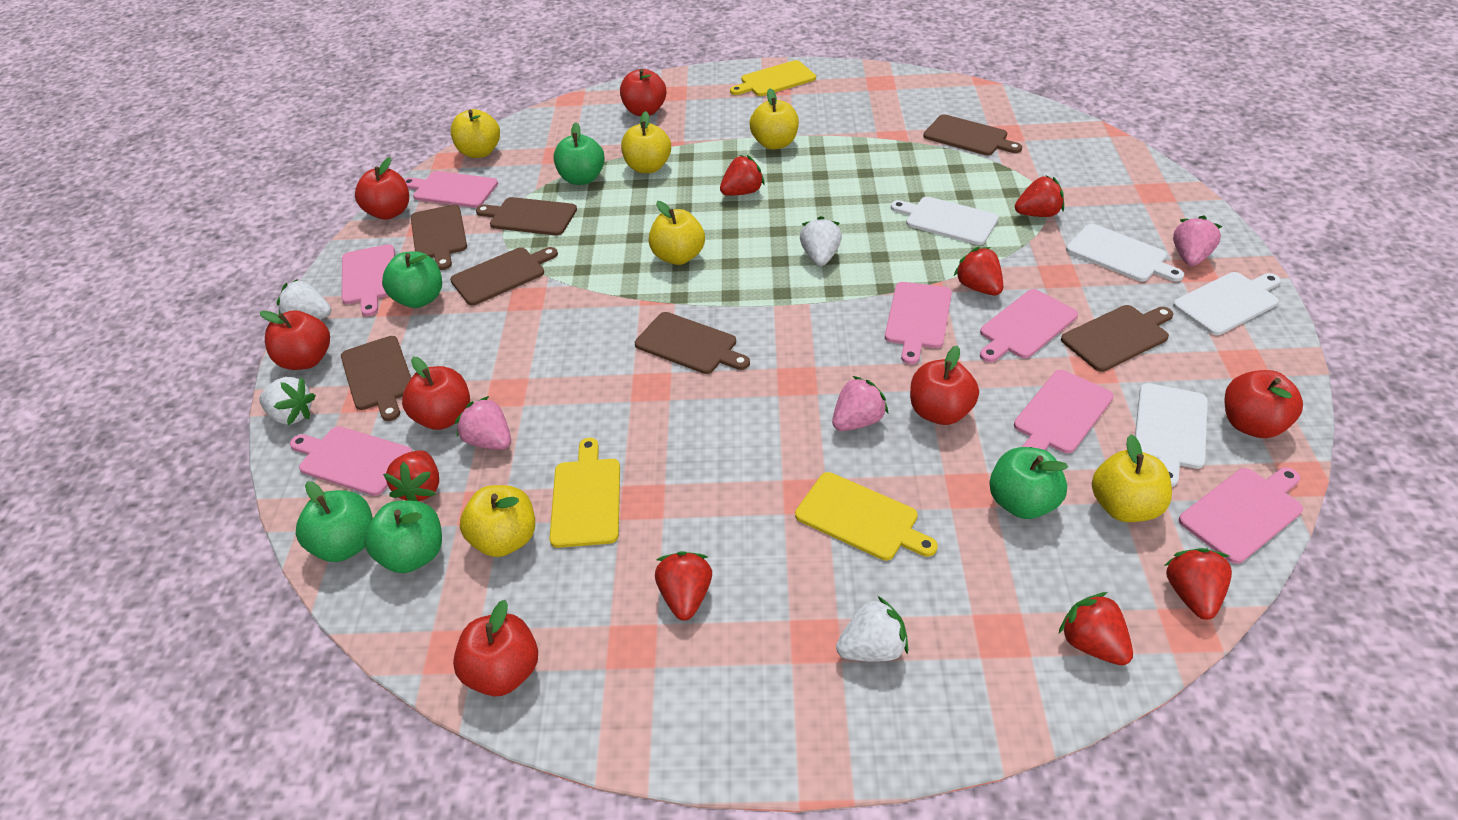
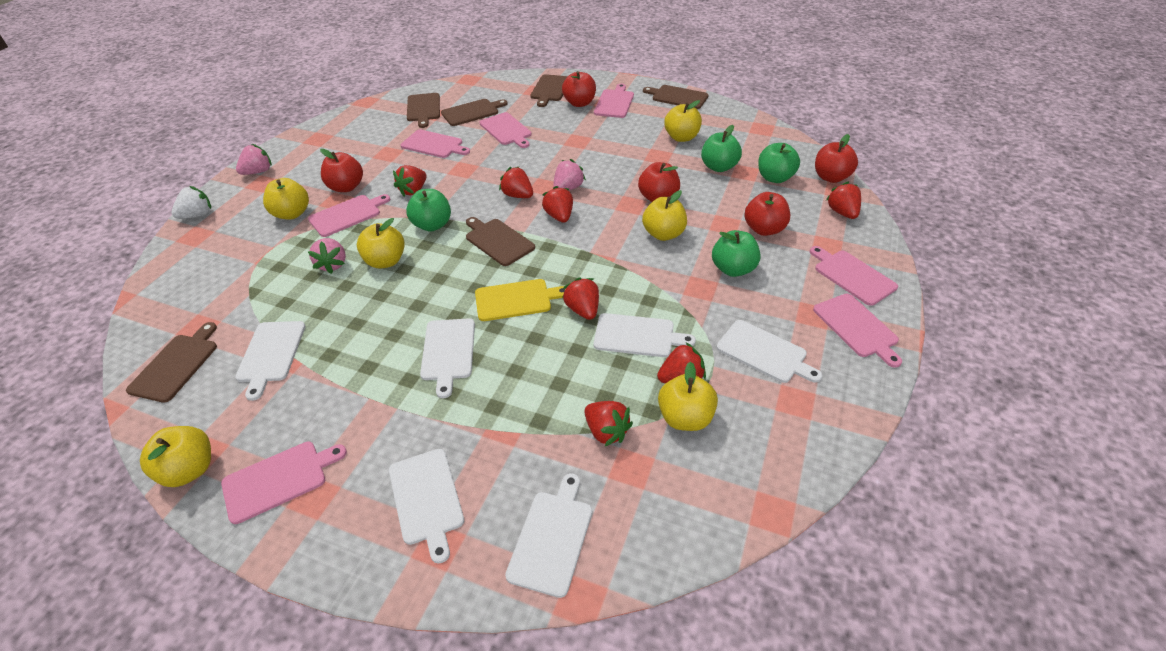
brown cutting board: [341,336,411,421] [411,204,467,270] [450,247,558,305] [476,197,577,236] [635,312,750,374] [923,114,1022,155] [1061,305,1173,372] = 7 -> [126,322,217,403] [407,93,440,128] [441,99,508,126] [466,217,535,266] [530,74,568,107] [643,85,709,109] = 6
green apple: [296,481,373,562] [364,500,442,573] [382,251,442,308] [553,123,605,185] [989,447,1068,519] = 5 -> [406,189,451,231] [701,125,742,172] [712,230,761,277] [758,143,800,183] = 4
red apple: [260,311,330,370] [355,157,409,220] [402,357,470,430] [453,600,538,696] [620,69,666,116] [910,346,979,425] [1224,370,1303,438] = 7 -> [320,149,363,192] [562,71,596,107] [638,162,680,202] [744,192,790,236] [815,134,858,183] = 5
white cutting board: [891,197,999,245] [1066,224,1184,282] [1135,383,1208,487] [1173,272,1281,335] = 4 -> [235,321,305,401] [389,449,464,564] [420,318,475,398] [505,473,592,598] [594,313,696,357] [716,320,822,383] = 6
white strawberry: [259,377,316,425] [276,279,331,320] [800,216,842,266] [836,596,908,661] = 4 -> [172,186,211,219] = 1
yellow cutting board: [549,438,620,548] [730,60,816,96] [795,472,938,561] = 3 -> [475,279,565,321] = 1

